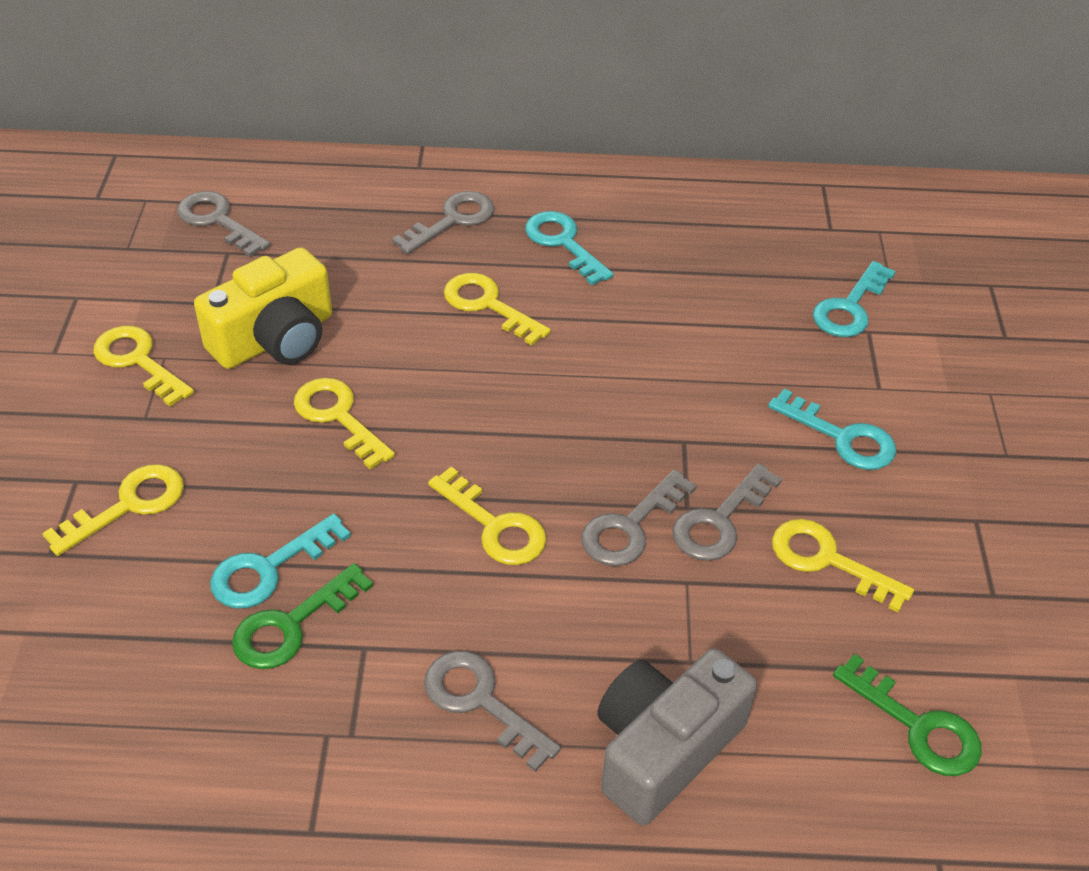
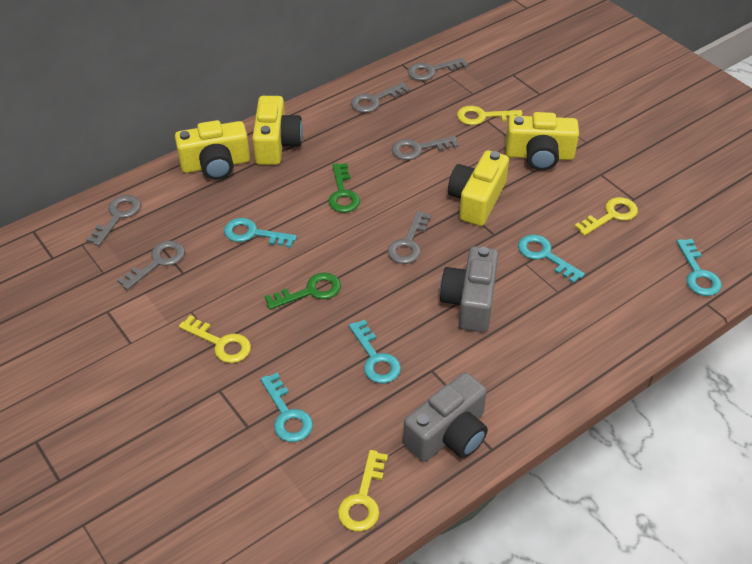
grey camera: [597,648,757,826] = 1 -> [403,372,488,462] [440,246,499,332] = 2
grey key: [177,191,270,257] [392,191,494,254] [424,651,561,772] [581,469,697,566] [672,463,782,561] = 5 -> [86,195,141,246] [117,241,185,290] [351,82,410,113] [387,211,431,264] [392,136,459,160] [408,58,468,81] = 6
turquoise key: [210,514,351,609] [525,211,614,285] [768,389,896,470] [813,261,896,337] = 4 -> [224,218,297,248] [261,373,313,442] [349,319,401,383] [518,235,585,283] [676,239,722,296] = 5
yellow camera: [194,247,332,369] = 1 -> [175,120,250,180] [252,96,303,165] [448,150,509,226] [506,112,579,171] = 4
yellow key: [42,464,184,556] [93,326,194,407] [294,378,395,469] [428,467,547,565] [444,273,551,346] [772,519,914,612] = 6 -> [179,315,251,363] [338,450,388,531] [457,106,523,125] [574,197,638,236] = 4

